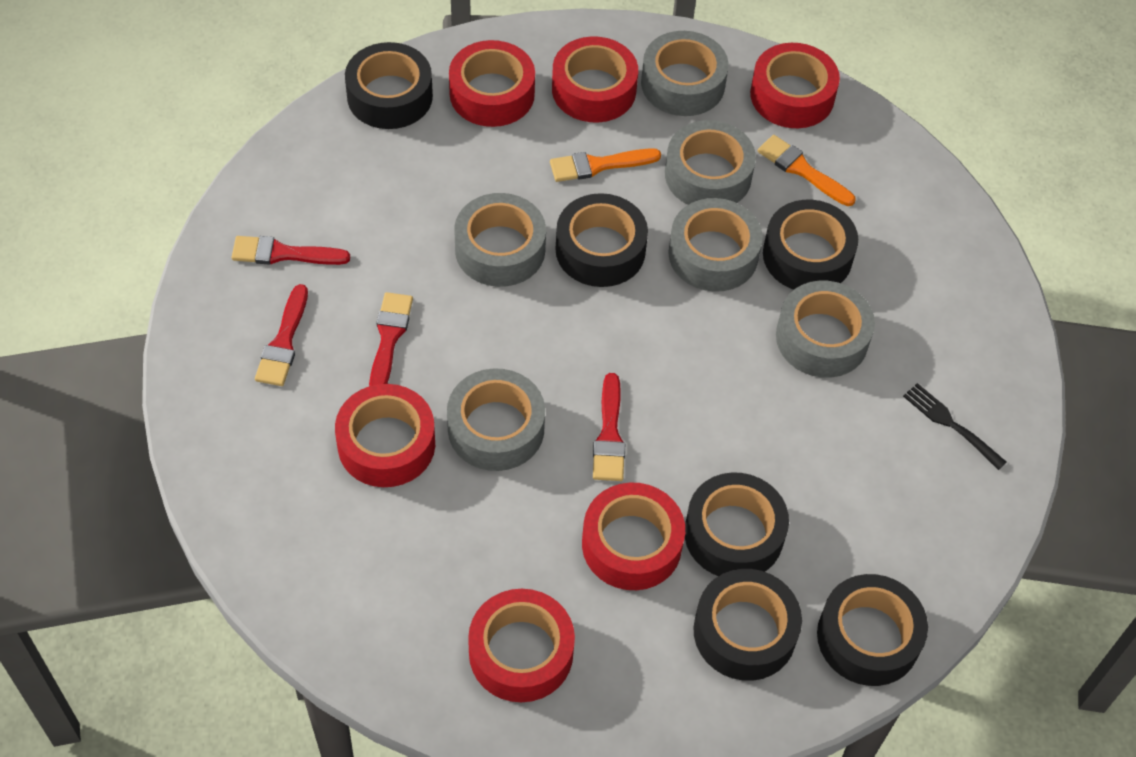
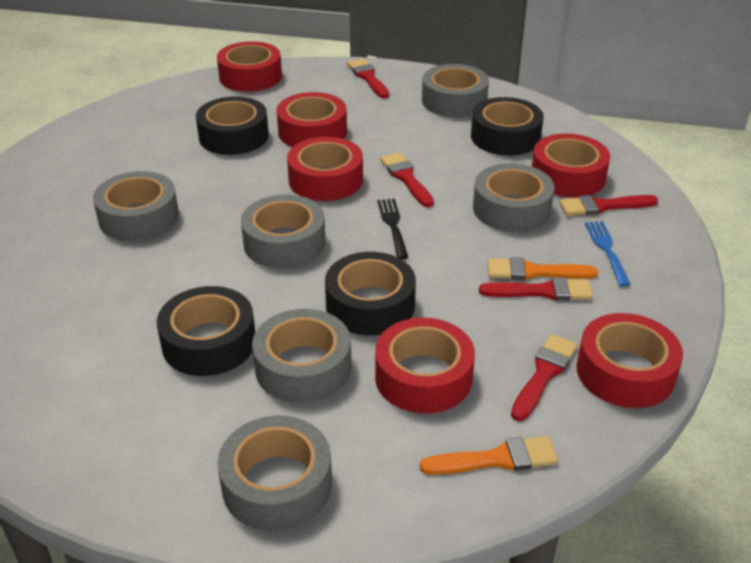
black tape: [345,42,433,129] [555,193,648,287] [685,473,789,576] [694,569,802,681] [763,200,858,290] [817,574,928,686] = 6 -> [157,286,255,376] [196,96,269,155] [325,252,416,335] [471,97,544,156] = 4
blue fork: none = 0 -> [585,221,631,286] = 1
red brush: [232,236,350,265] [255,284,308,386] [369,292,413,386] [593,373,625,481] = 4 -> [347,59,389,98] [380,153,434,207] [479,277,593,301] [511,334,578,421] [559,195,659,216] = 5

